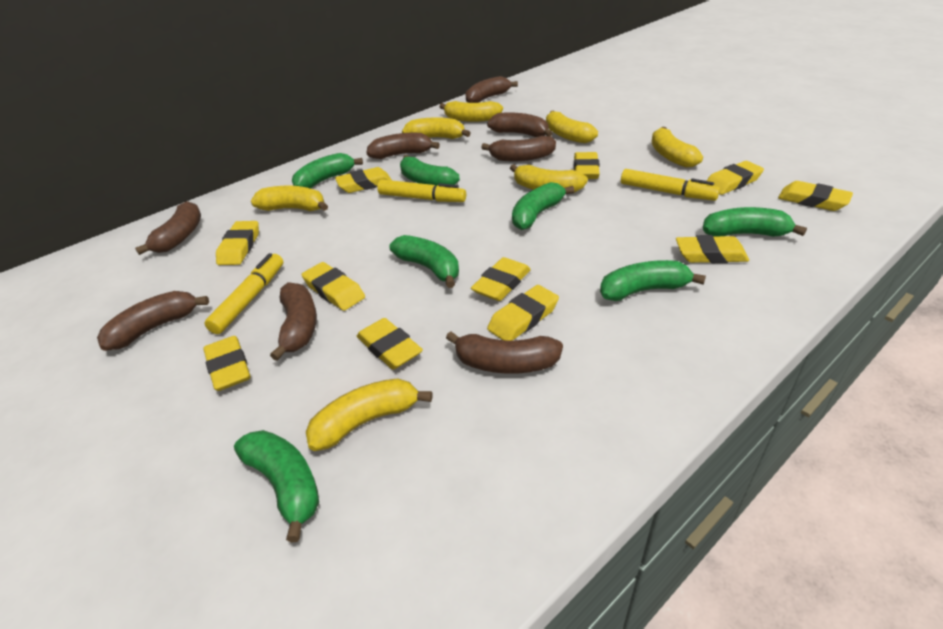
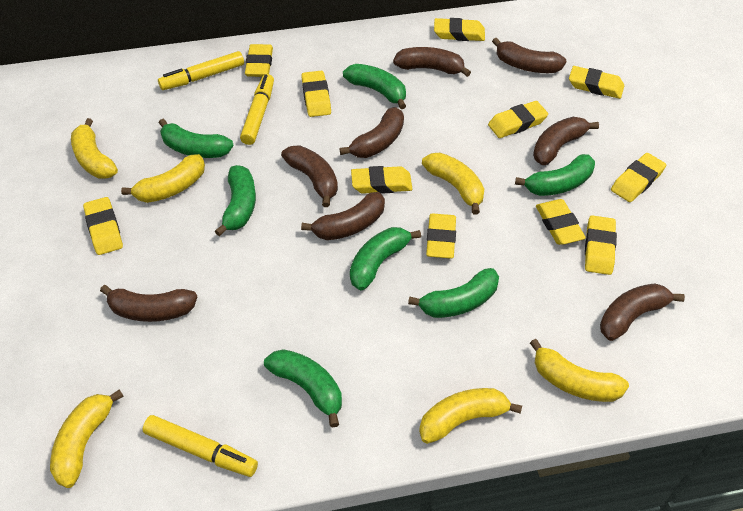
yellow banana: [251,185,328,211] [306,378,432,451] [402,117,470,139] [439,101,503,122] [510,164,588,193] [546,111,598,143] [652,127,703,168] = 7 -> [50,389,124,488] [71,118,118,178] [121,154,205,203] [419,388,522,444] [422,153,484,214] [530,339,629,402] = 6

